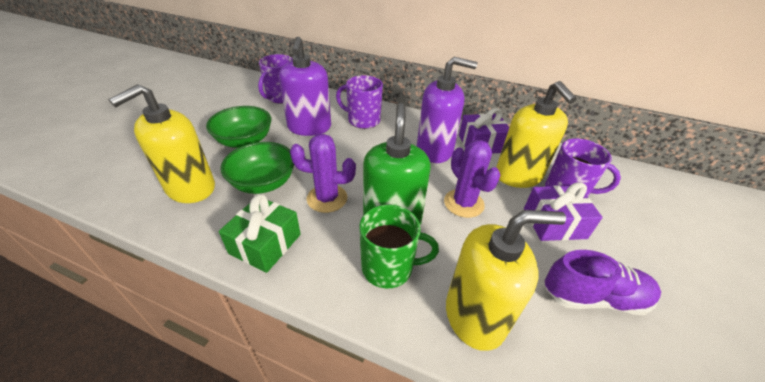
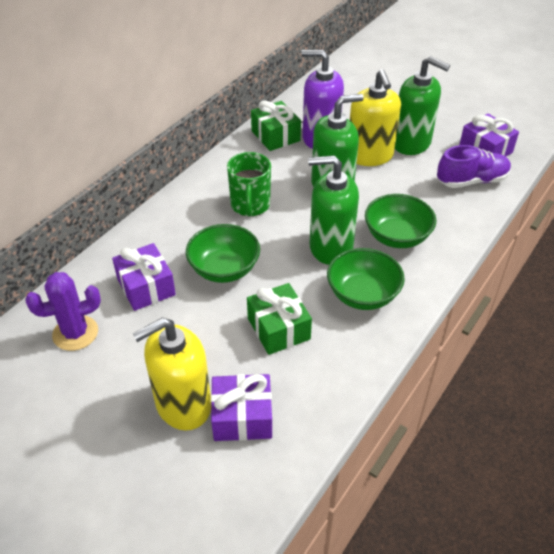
green bowl: [206,106,271,148] [221,142,294,194] = 2 -> [186,224,260,283] [327,248,405,310] [365,194,436,248] = 3
green gift: [219,194,301,273] = 1 -> [247,283,312,355] [251,100,301,151] = 2
green soap dispenser: [363,103,431,225] = 1 -> [308,155,359,265] [311,94,364,187] [395,56,450,155] = 3
purple cactus: [290,134,356,213] [444,140,500,218] = 2 -> [25,272,101,351] = 1
purple gift: [459,108,509,153] [524,182,603,241] = 2 -> [112,243,176,311] [211,374,272,441] [459,113,519,157] = 3
purple mug: [258,54,293,104] [336,75,383,129] [545,138,621,197] = 3 -> none = 0
purple soap dispenser: [279,37,331,136] [417,57,477,163] = 2 -> [301,50,344,149] = 1
yellow soap dispenser: [108,84,215,203] [446,210,566,351] [496,81,577,188] = 3 -> [133,318,211,431] [350,69,401,166] = 2

